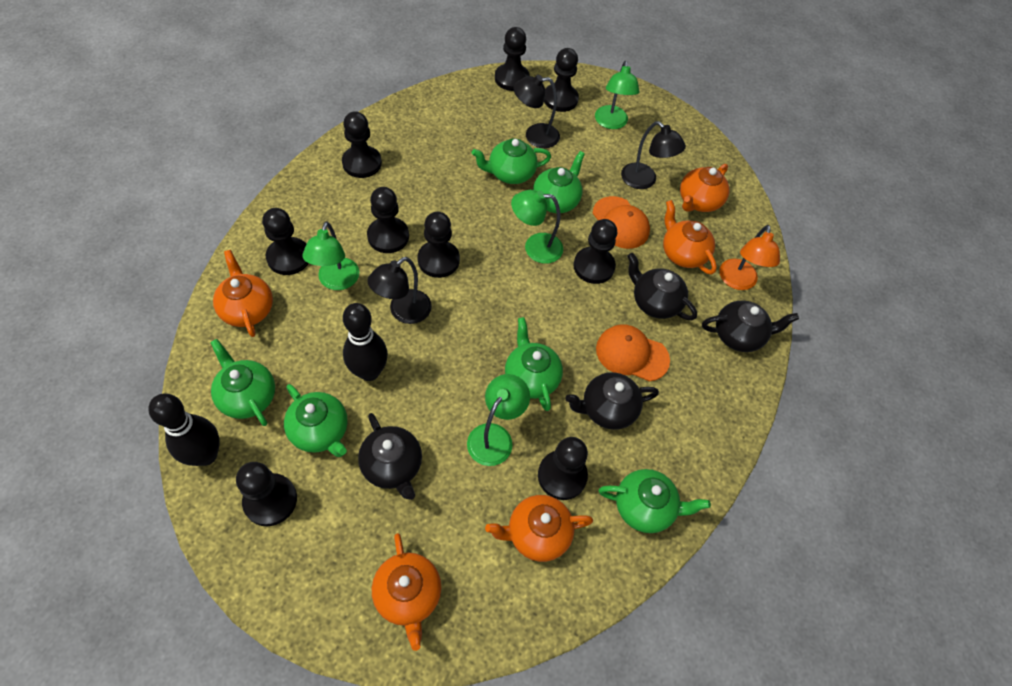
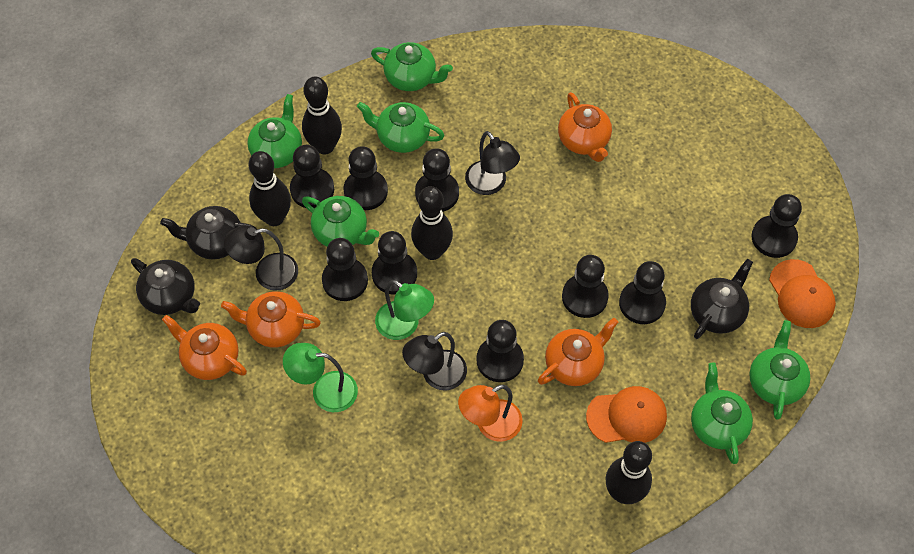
black bowling pin: [148,394,220,466] [343,303,388,381] = 2 -> [249,151,291,226] [302,76,342,155] [411,186,453,260] [605,441,652,504] = 4
black teapot: [358,413,422,500] [565,372,659,430] [627,253,697,320] [702,301,799,352] = 4 -> [131,258,200,315] [160,206,257,259] [691,259,753,339] = 3
green lamp: [302,222,359,290] [467,374,530,466] [511,190,563,264] [595,61,640,129] = 4 -> [283,343,358,412] [375,280,434,340] = 2
orange teapot: [213,250,273,337] [372,533,441,651] [485,495,593,562] [663,200,717,275] [680,164,730,212] = 5 -> [162,315,247,380] [221,291,321,348] [538,318,618,386] [558,92,612,162] = 4

